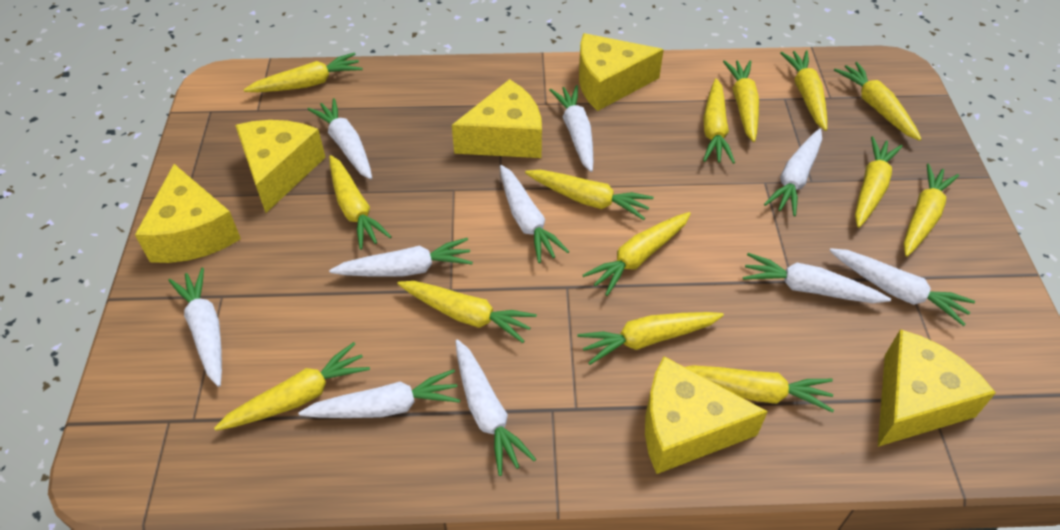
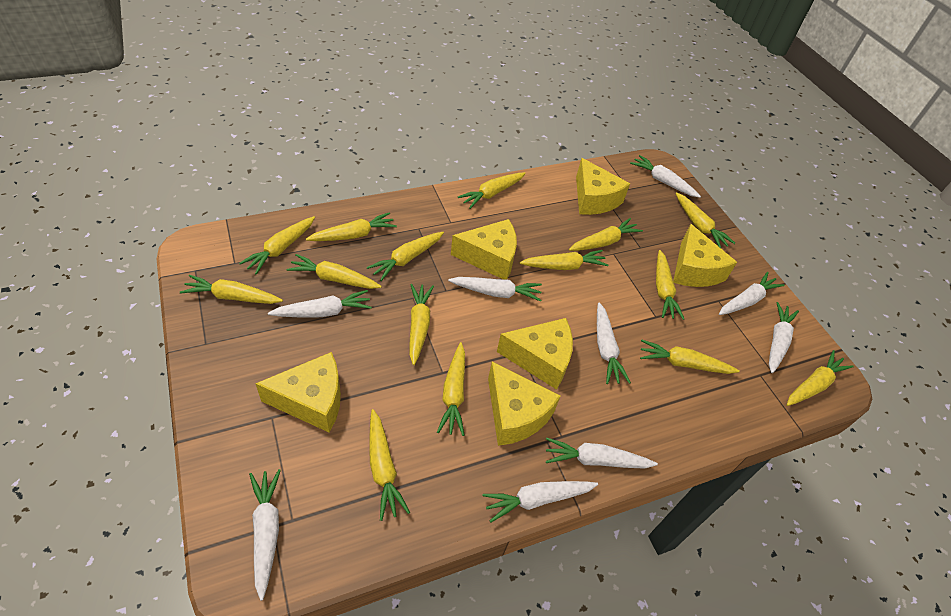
white carrot: [168,268,222,387] [298,369,460,418] [307,98,372,180] [329,238,473,277] [455,340,536,476] [500,165,570,263] [550,85,593,172] [743,253,891,303] [764,129,822,216] [830,248,975,326] = 10 -> [249,469,281,601] [268,290,372,317] [448,277,542,302] [482,481,598,523] [546,438,658,469] [597,302,631,384] [630,155,701,198] [719,272,785,315] [769,302,799,373] = 9
yellow carrot: [214,342,370,431] [244,52,363,92] [329,155,392,250] [397,281,537,343] [525,170,654,220] [577,312,724,365] [583,212,691,296] [685,365,834,413] [703,78,735,164] [723,60,759,142] [780,50,827,131] [834,62,921,141] [855,136,903,228] [904,164,959,257] = 14 -> [180,275,283,304] [239,216,315,275] [286,254,382,289] [306,212,397,241] [367,232,444,281] [369,409,410,521] [409,284,434,365] [437,342,465,436] [458,172,526,209] [520,250,608,270] [569,218,643,251] [640,340,740,374] [656,250,684,320] [675,192,735,248] [787,350,854,406] = 15

